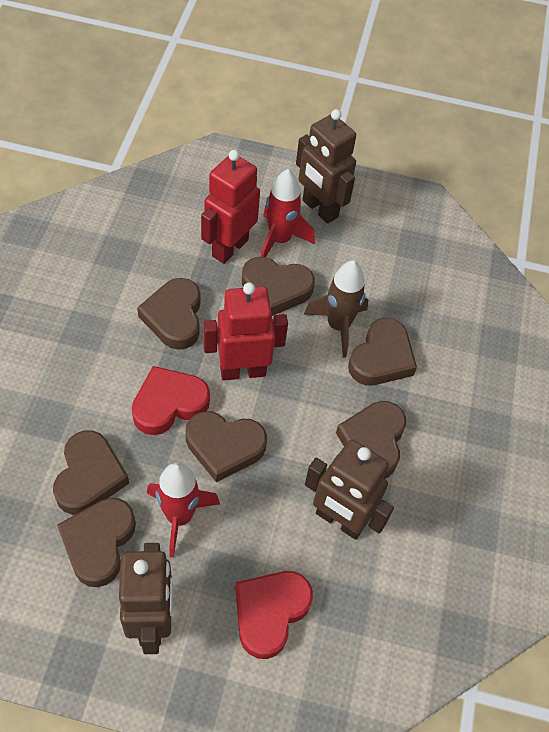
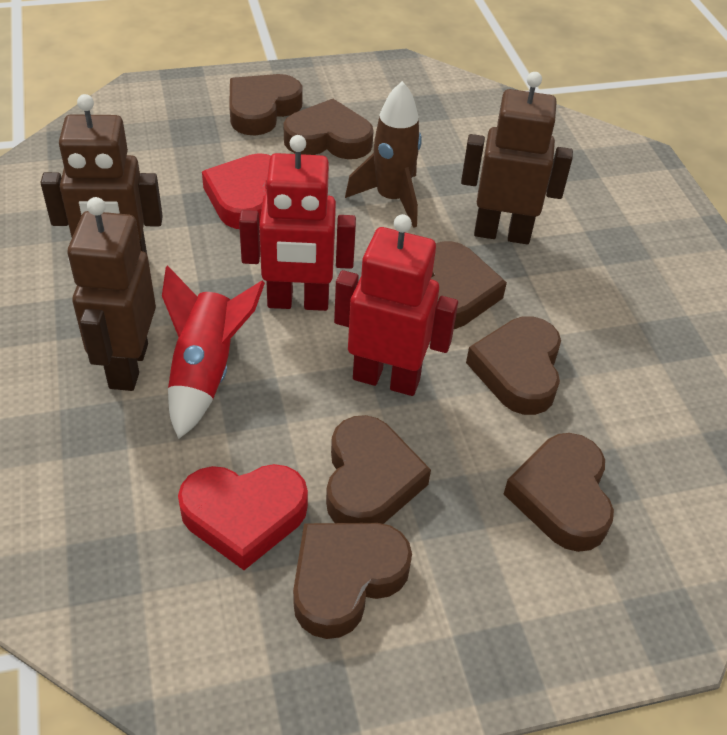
red rocket: [147,462,220,558] [261,169,315,257] = 2 -> [162,265,265,439] = 1

